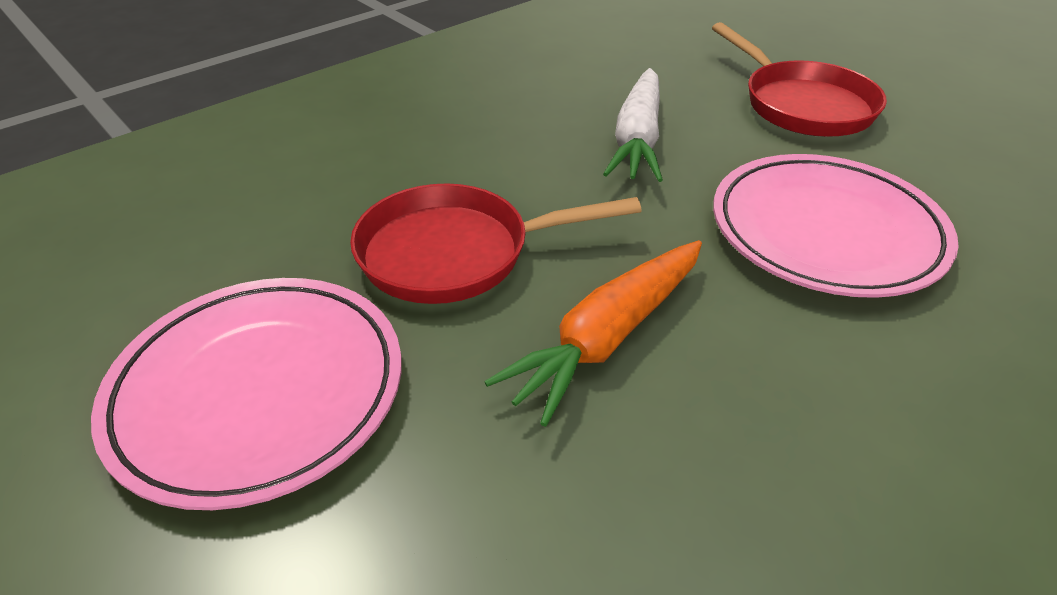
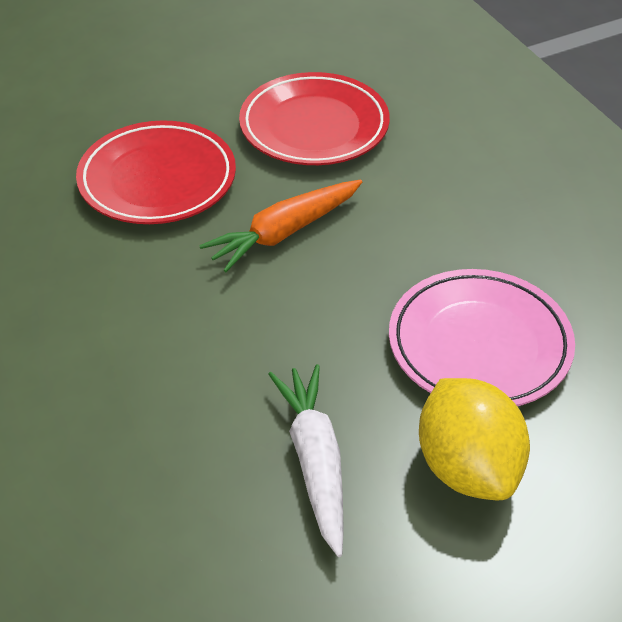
pink plate: [91,278,402,510] [713,154,959,298] = 2 -> [389,269,575,406] = 1
red pan: [350,183,642,304] [712,22,887,137] = 2 -> none = 0
red plate: none = 0 -> [76,120,236,224] [239,72,390,165] = 2
yellow lemon: none = 0 -> [419,378,530,500] = 1

